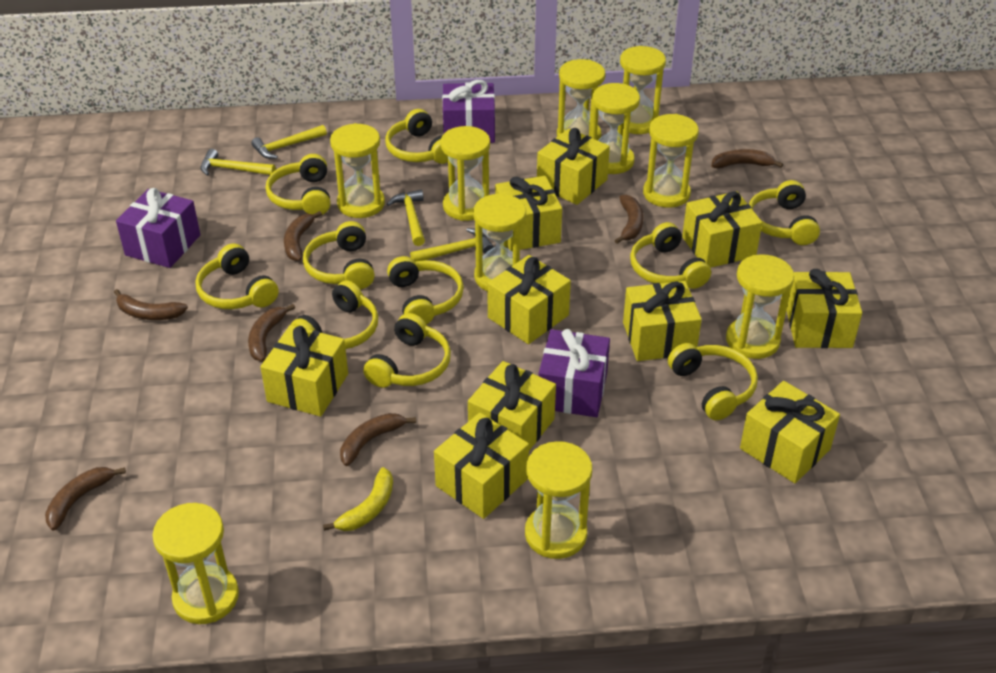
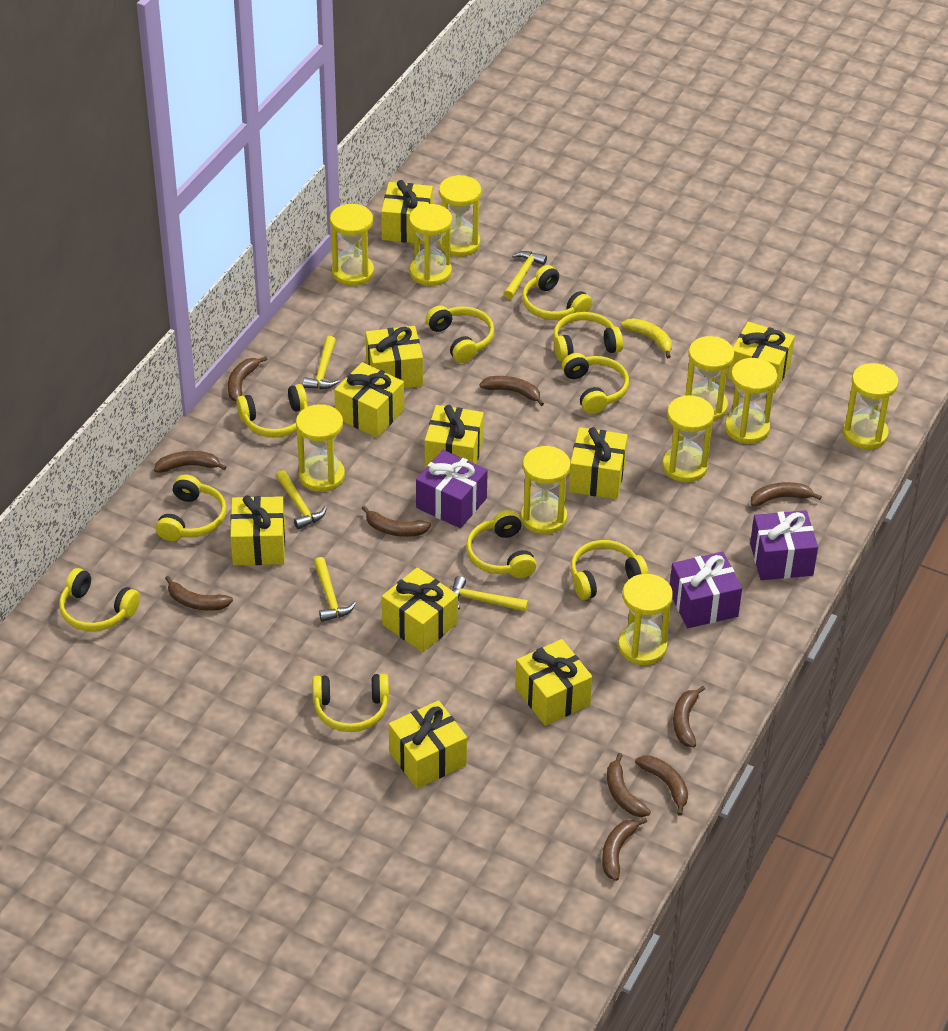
brown banana: [45,467,126,531] [114,289,188,320] [248,304,295,361] [284,211,322,261] [340,413,416,466] [615,195,644,244] [711,149,783,169] = 7 -> [154,451,226,472] [165,576,233,611] [228,356,268,401] [362,506,431,537] [479,376,544,406] [602,818,647,881] [607,753,651,817] [635,756,688,816] [673,686,705,747] [751,482,822,506] = 10
yellow hammer: [200,149,275,176] [251,125,327,159] [387,190,425,246] [410,228,494,262] = 4 -> [276,470,327,529] [303,336,340,389] [314,557,356,622] [452,576,528,612] [504,251,547,299] = 5

